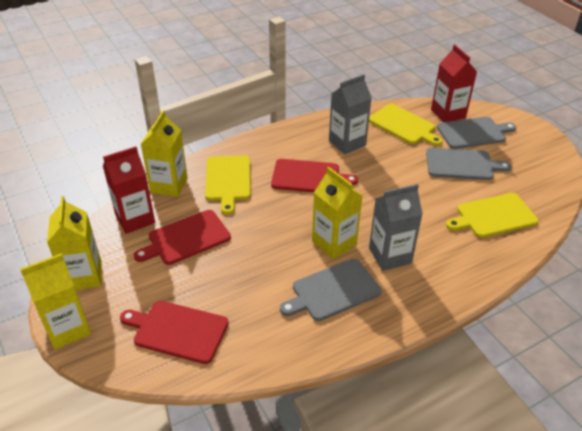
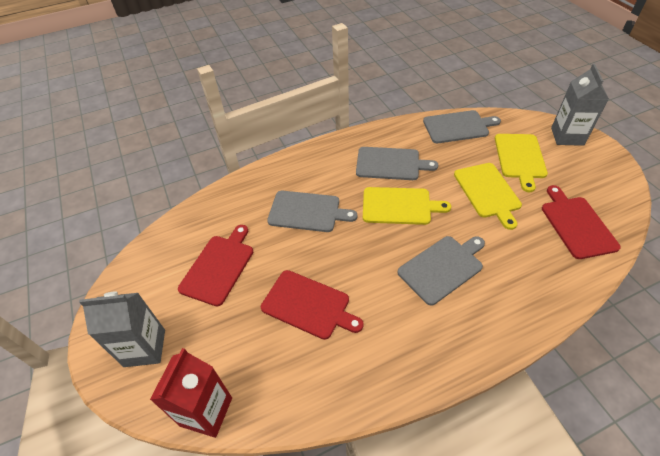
grey cutting board: [280,259,382,321] [426,148,512,180] [437,117,516,149] = 3 -> [267,191,357,232] [356,147,438,180] [398,236,485,306] [423,110,501,143] = 4
red carton: [103,146,155,234] [431,45,477,122] = 2 -> [150,348,232,438] = 1
yellow carton: [20,253,91,350] [47,196,102,290] [140,110,188,197] [312,167,362,259] = 4 -> none = 0

